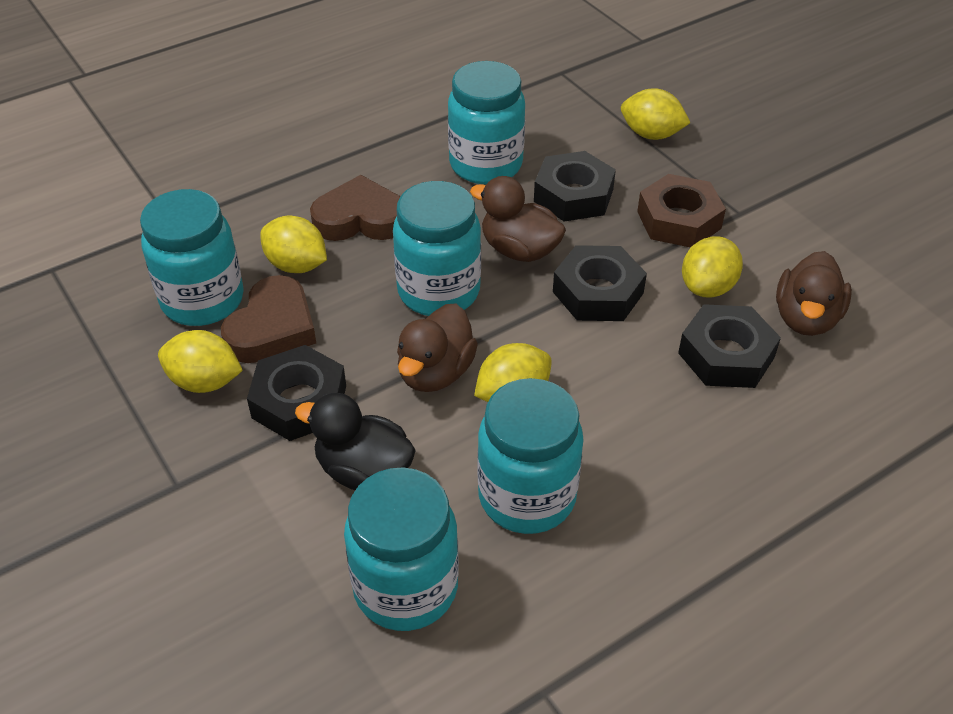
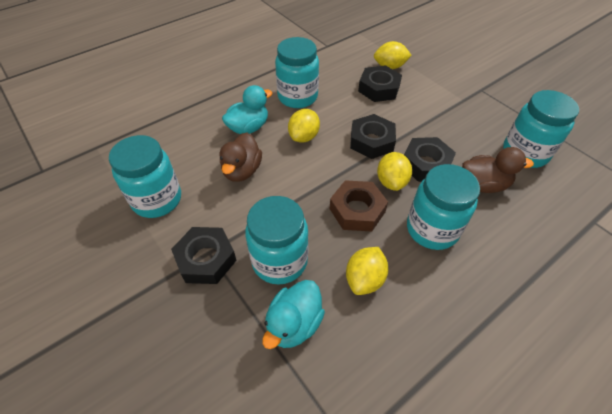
black duck: [295,393,416,490] = 1 -> none = 0
brown duck: [397,303,478,392] [470,176,566,262] [776,251,852,336] = 3 -> [220,133,262,182] [462,147,534,193] = 2
brown heart: [221,275,316,363] [310,175,400,241] = 2 -> none = 0
turquoise duck: none = 0 -> [222,85,272,134] [262,280,325,349] = 2
yellow lemon: [158,330,243,393] [260,216,327,273] [474,343,552,402] [621,88,691,140] [682,236,743,298] = 5 -> [288,109,320,143] [346,247,388,295] [374,41,412,69] [377,152,412,191] = 4

